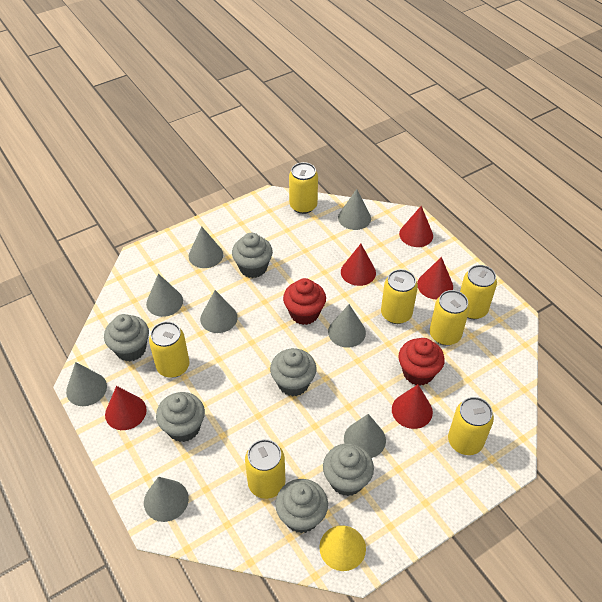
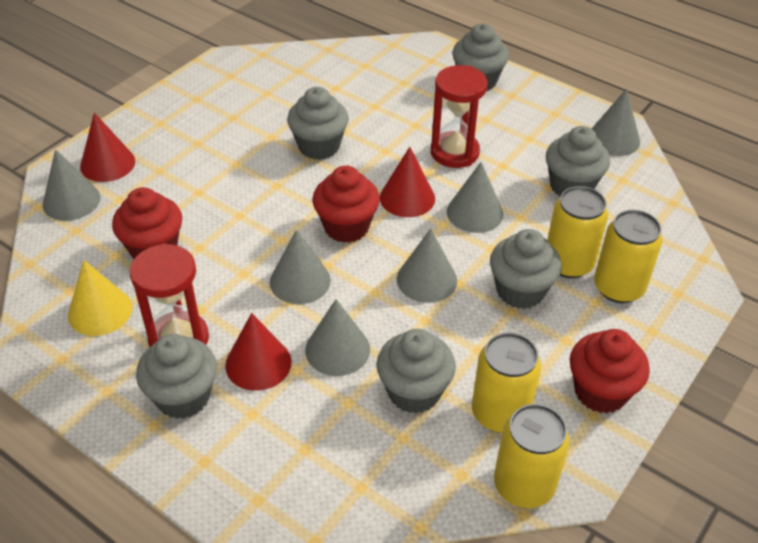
grey cone: [66,362,107,406] [144,477,189,522] [146,274,183,317] [188,226,223,268] [200,290,238,333] [328,304,366,348] [338,189,371,230] [344,414,386,458] = 8 -> [43,149,100,221] [270,230,331,304] [305,299,370,376] [397,228,457,303] [447,162,503,233] [591,89,640,156] = 6
red cone: [105,386,147,430] [341,244,376,286] [392,384,433,429] [399,206,433,247] [417,257,453,299] = 5 -> [80,112,135,182] [225,313,292,391] [380,147,435,217] = 3
red cupcake: [283,278,326,325] [399,338,445,386] = 2 -> [112,187,182,259] [313,166,380,243] [570,329,650,413] = 3
red hourglass: none = 0 -> [130,243,209,347] [431,65,488,168] = 2
yellow can: [149,322,189,378] [245,439,286,499] [289,162,318,214] [381,269,418,324] [430,290,470,345] [448,397,494,455] [460,265,497,319] = 7 -> [472,333,541,433] [494,404,570,508] [547,186,608,278] [594,210,663,303] = 4

